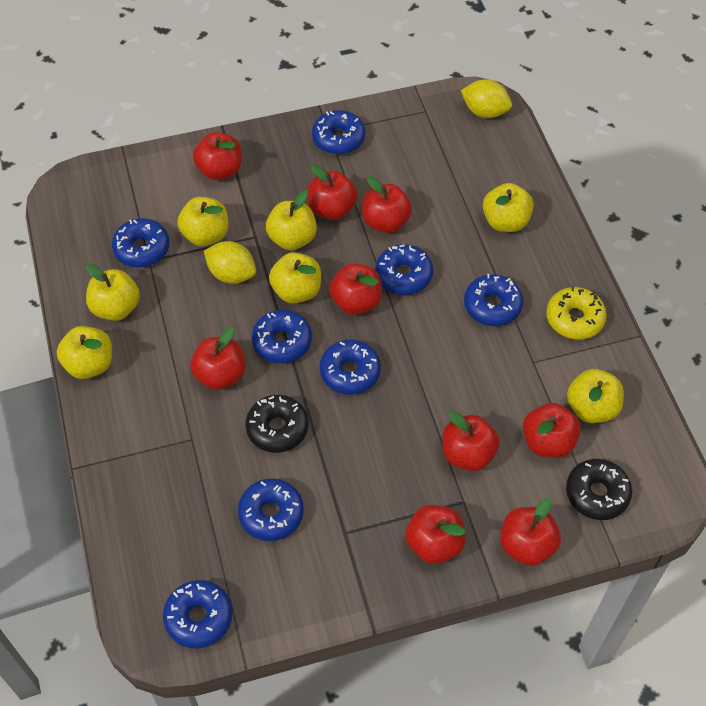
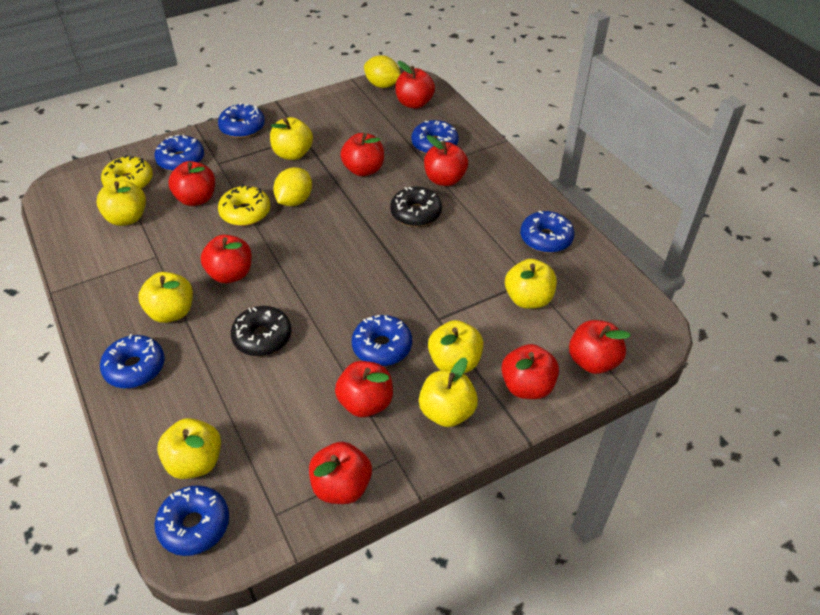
blue donut: [112,218,169,267] [163,580,233,648] [238,478,304,541] [252,310,312,363] [312,110,365,155] [320,339,381,395] [375,244,433,295] [464,274,523,326] = 8 -> [100,334,165,388] [154,485,229,556] [155,135,204,171] [218,103,265,138] [352,315,412,366] [411,120,459,154] [520,211,574,253] = 7
yellow donut: [546,286,607,340] = 1 -> [101,155,153,189] [218,184,271,226] = 2

